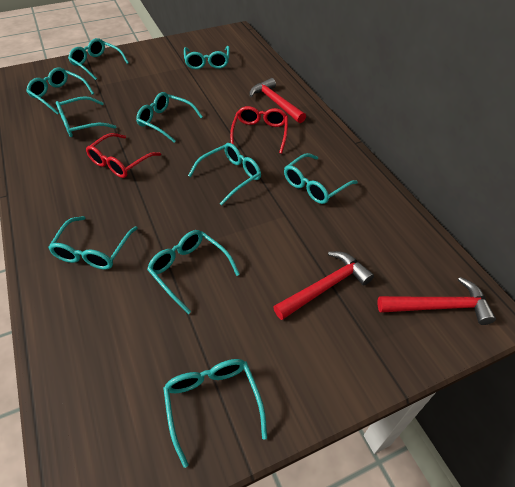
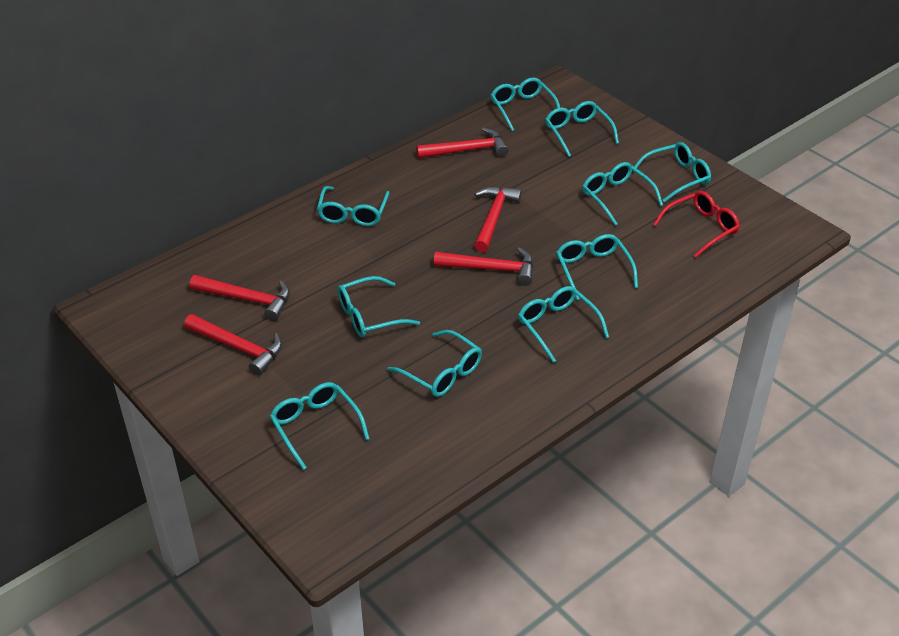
red glasses: [86,133,161,178] [230,106,288,154] = 2 -> [653,191,740,258] = 1
red hammer: [249,78,306,123] [273,251,374,320] [377,277,496,325] = 3 -> [184,314,282,376] [190,275,290,321] [416,128,509,158] [434,247,534,286] [474,186,522,252] = 5

